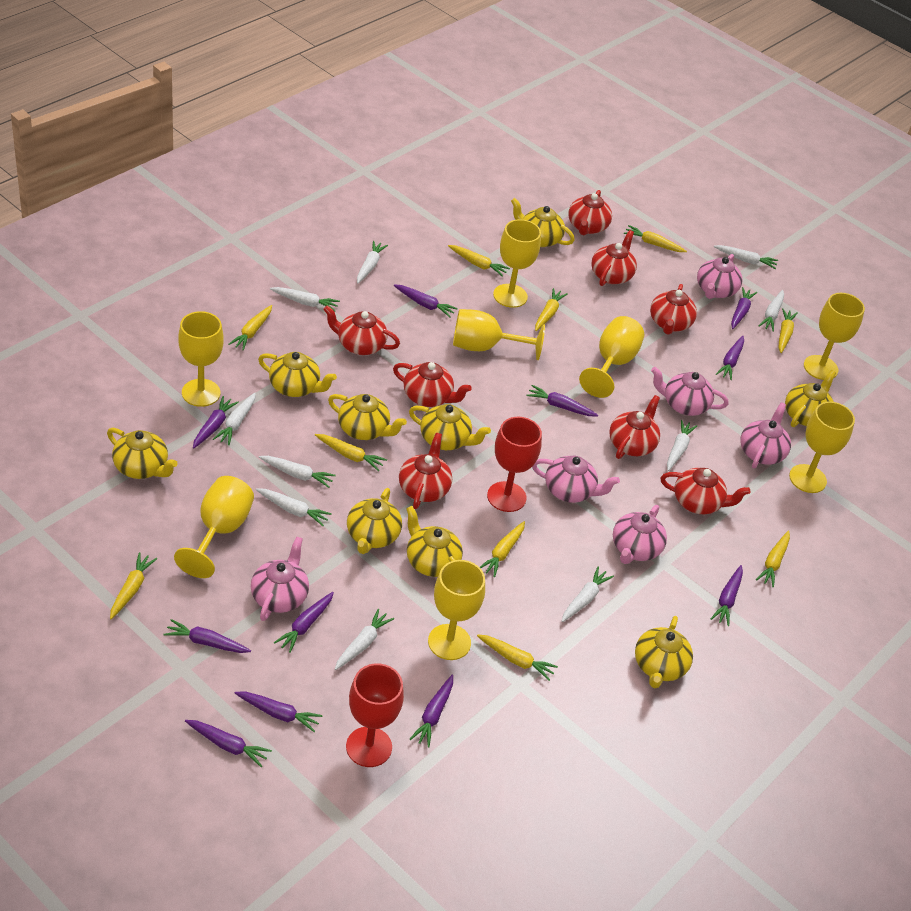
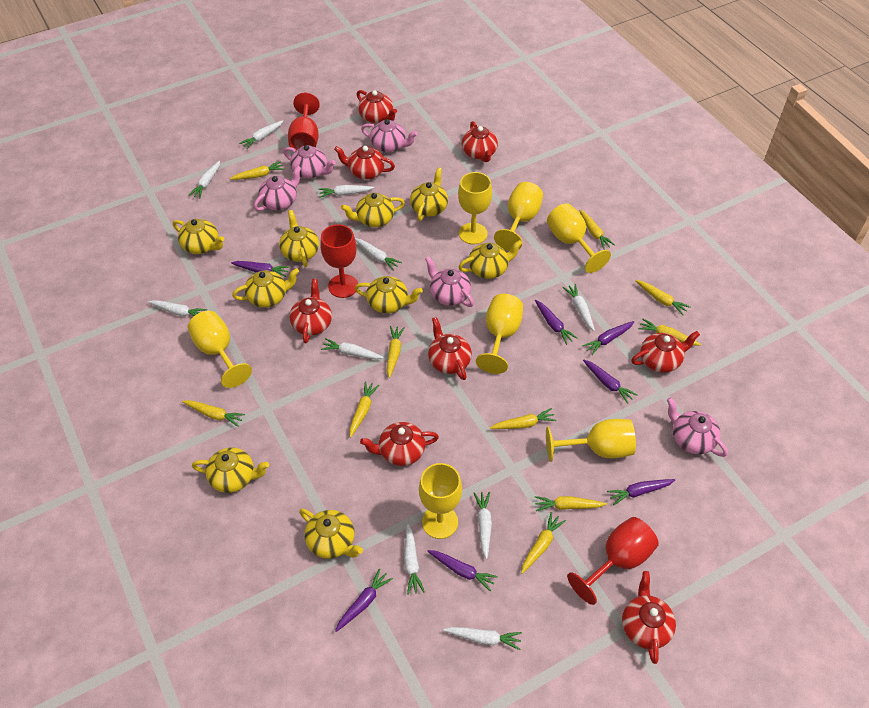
pink teapot: [251,537,309,621] [532,456,620,503] [613,505,667,564] [651,367,729,416] [697,254,742,299] [740,402,791,468] = 6 -> [254,166,301,211] [283,145,336,179] [361,119,418,152] [425,256,474,307] [667,397,728,457] = 5
purple carrot: [164,619,251,653] [185,720,272,767] [193,396,239,449] [235,691,323,732] [274,592,334,653] [394,284,458,317] [410,675,453,747] [527,385,598,416] [711,565,743,626] [716,336,744,380] [731,287,757,329] = 11 -> [231,261,290,277] [335,568,393,632] [427,550,498,591] [535,300,578,345] [582,321,634,355] [583,360,637,404] [607,479,675,505] = 7
red goblet: [346,663,404,767] [487,417,542,512] = 2 -> [288,93,320,151] [320,224,358,298] [567,517,659,605] = 3
yellow goblet: [174,476,254,578] [178,311,224,407] [428,560,485,660] [453,309,545,360] [493,219,541,308] [579,316,644,398] [789,402,855,493] [804,293,865,380] = 8 -> [188,311,252,388] [419,463,462,539] [458,172,492,244] [476,294,523,374] [494,182,543,251] [546,419,636,462] [547,203,611,273] = 7

